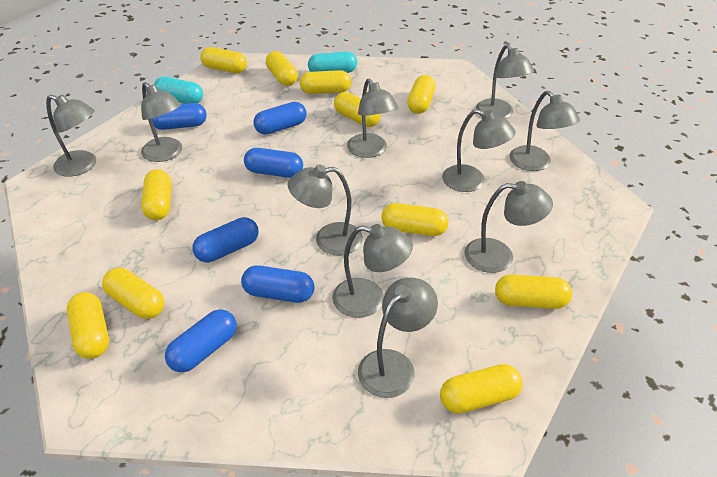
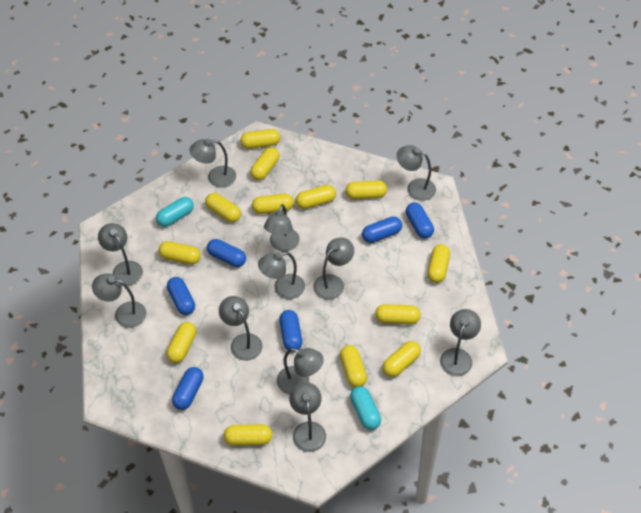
grey lamp: [46,95,96,177] [141,82,182,162] [288,165,363,255] [332,224,413,318] [347,79,398,158] [358,278,438,398] [442,109,516,192] [464,181,553,273] [476,44,534,119] [510,91,580,171] = 10 -> [92,273,146,328] [98,223,143,286] [190,139,236,188] [219,296,263,361] [258,252,305,299] [264,204,300,252] [277,348,324,394] [289,382,326,452] [313,238,354,300] [397,145,436,201] [440,309,481,376] = 11
yellow capsule: [67,292,109,359] [102,268,164,319] [141,169,171,220] [200,47,247,73] [266,51,298,86] [300,70,351,94] [334,92,381,127] [381,203,448,236] [407,75,436,114] [440,364,523,414] [495,275,572,309] = 11 -> [158,241,201,265] [166,322,196,363] [205,193,241,222] [223,424,273,446] [240,129,280,149] [250,147,279,180] [252,194,294,214] [296,185,336,209] [340,345,367,387] [345,180,387,199] [375,304,421,324] [383,341,421,377] [428,244,450,283] = 13

